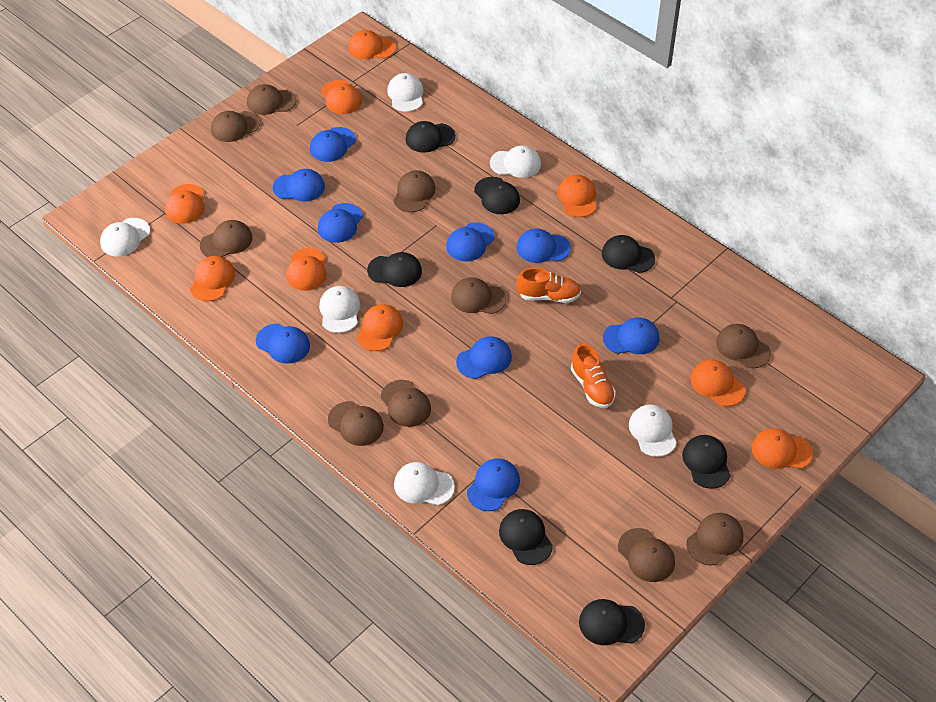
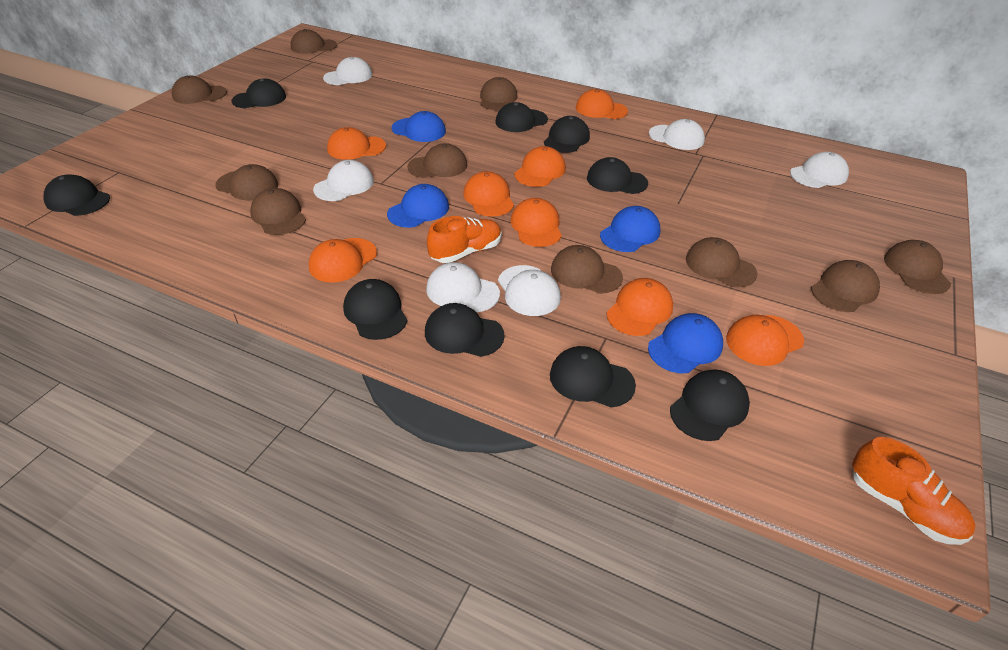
black cap: [367,252,422,287] [405,121,456,153] [474,177,520,214] [499,509,553,565] [579,599,645,645] [602,235,655,273] [682,435,731,489] = 7 -> [44,174,110,216] [232,78,286,108] [343,279,408,340] [425,303,505,357] [495,102,548,132] [544,116,590,153] [550,346,636,408] [587,157,648,194] [670,370,750,441] = 9
blue cap: [256,323,310,364] [273,169,325,202] [310,127,356,162] [318,203,363,243] [446,223,494,261] [456,336,512,379] [467,458,520,511] [517,229,571,263] [603,318,659,354] = 9 -> [387,184,449,228] [392,111,446,142] [600,206,660,252] [648,313,723,373] = 4
orange cap: [165,184,204,224] [190,256,235,302] [286,248,327,291] [321,80,362,114] [348,30,396,59] [356,304,403,351] [558,175,596,217] [691,360,745,406] [752,428,813,469] = 9 -> [309,238,377,282] [327,127,386,160] [463,171,514,217] [511,198,562,247] [514,146,566,187] [576,89,628,119] [606,278,673,336] [726,315,804,366] = 8

